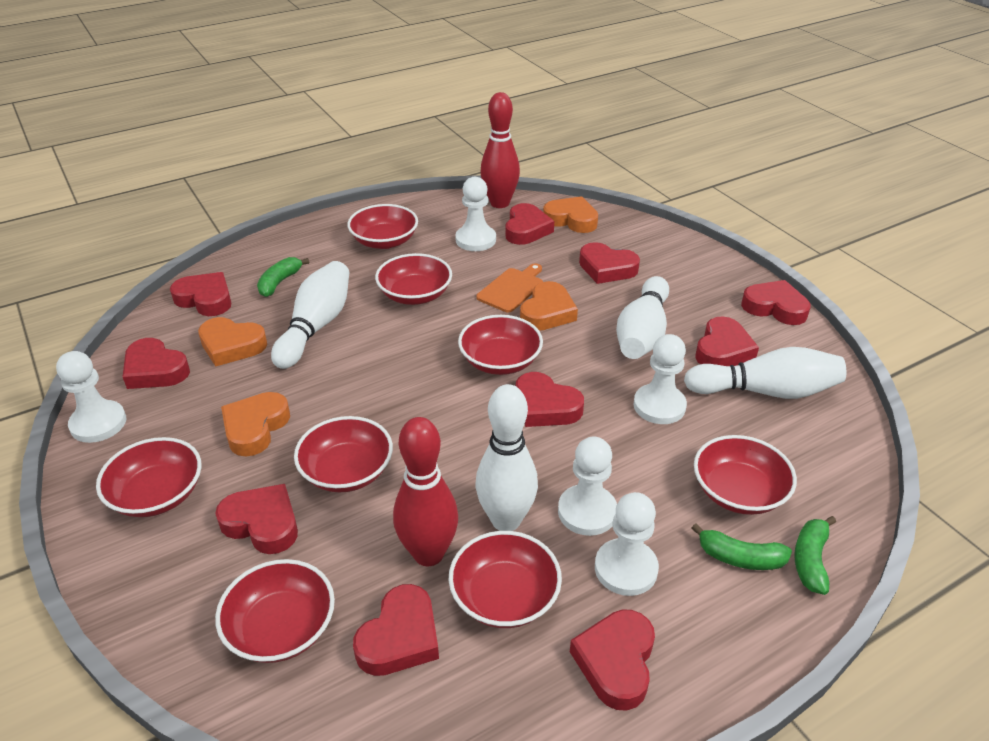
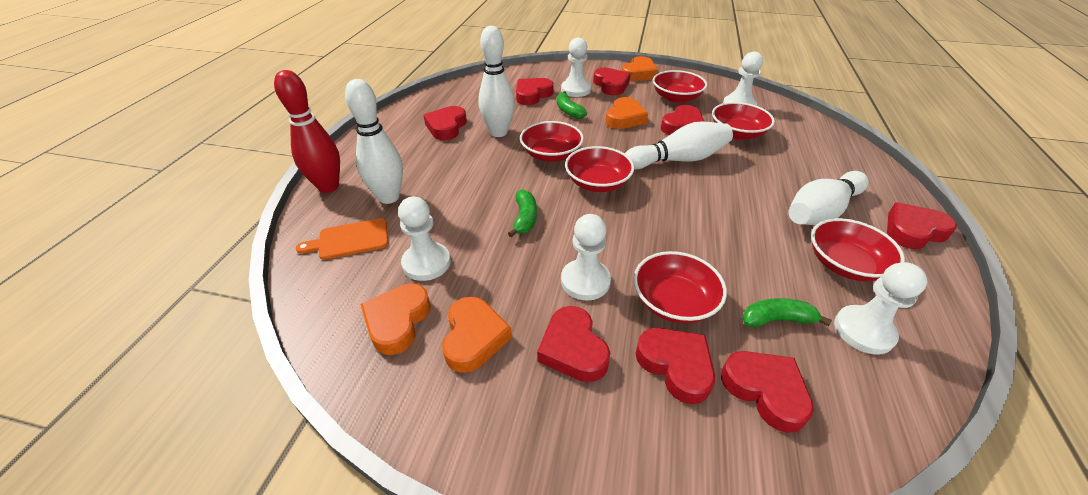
red bowl: [96,437,202,517] [215,559,335,663] [294,416,393,493] [347,204,418,249] [375,253,452,305] [449,531,562,628] [458,315,543,375] [694,435,797,515] = 8 -> [520,121,584,162] [565,146,634,192] [634,251,727,323] [653,70,707,103] [712,102,775,140] [811,218,905,281] = 6
red bowling pin: [393,417,458,566] [480,92,520,208] = 2 -> [274,70,340,193] = 1
red heart: [122,338,190,389] [170,272,231,316] [215,484,298,554] [353,584,439,676] [505,203,554,245] [516,372,584,427] [570,609,655,711] [579,242,640,284] [695,316,759,366] [741,280,811,325] = 10 -> [424,106,467,140] [516,78,554,105] [537,306,610,382] [593,68,630,95] [635,328,715,404] [661,105,705,135] [721,351,814,433] [887,202,957,249] = 8

